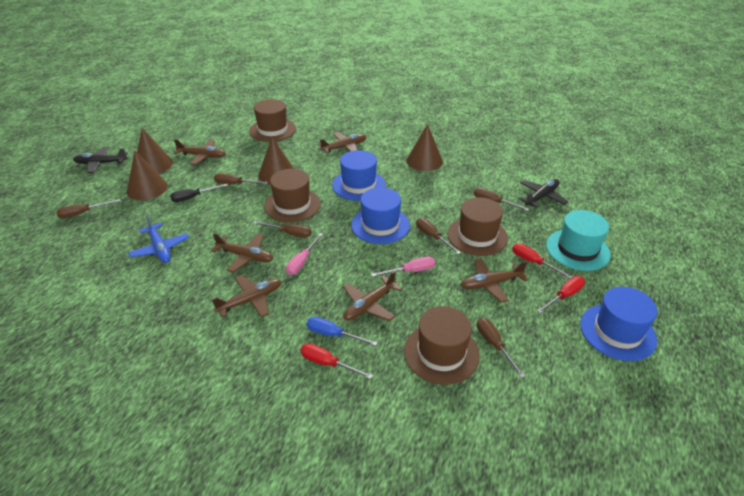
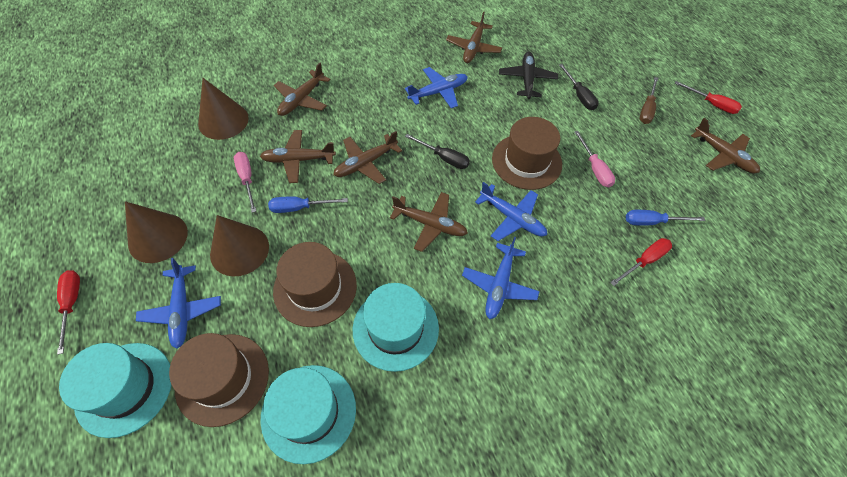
black plane: [73,147,128,173] [518,179,568,208] = 2 -> [499,51,558,99] = 1
black screwdriver: [170,184,228,202] = 1 -> [405,134,470,169] [559,64,599,110] = 2
blue hat: [332,150,386,201] [351,187,410,244] [580,287,657,361] = 3 -> none = 0
blue plane: [128,216,189,263] = 1 -> [136,258,221,349] [405,67,468,108] [462,237,540,319] [475,182,547,241] = 4
blue screwdriver: [307,317,378,346] = 1 -> [268,196,348,213] [626,210,705,226] = 2
brown cone: [127,151,168,200] [137,128,173,174] [258,137,294,185] [406,124,443,171] = 4 -> [125,201,188,263] [198,78,249,140] [210,215,269,276] = 3
brown hat: [249,99,296,142] [264,169,321,222] [404,306,480,385] [447,197,508,256] = 4 -> [169,333,269,427] [273,242,357,327] [492,117,562,190] = 3
brown screwdriver: [56,199,120,218] [214,173,268,184] [253,221,312,238] [416,218,461,254] [474,188,529,211] [477,318,525,378] = 6 -> [640,77,658,124] = 1
turquoise hat: [546,210,611,271] = 1 -> [59,343,171,438] [260,365,356,464] [353,283,439,372] = 3

